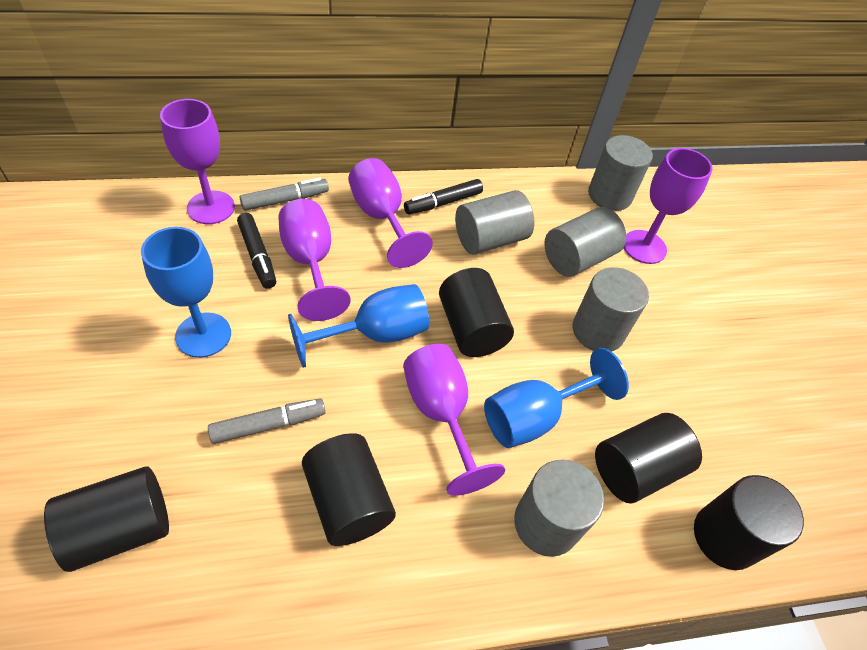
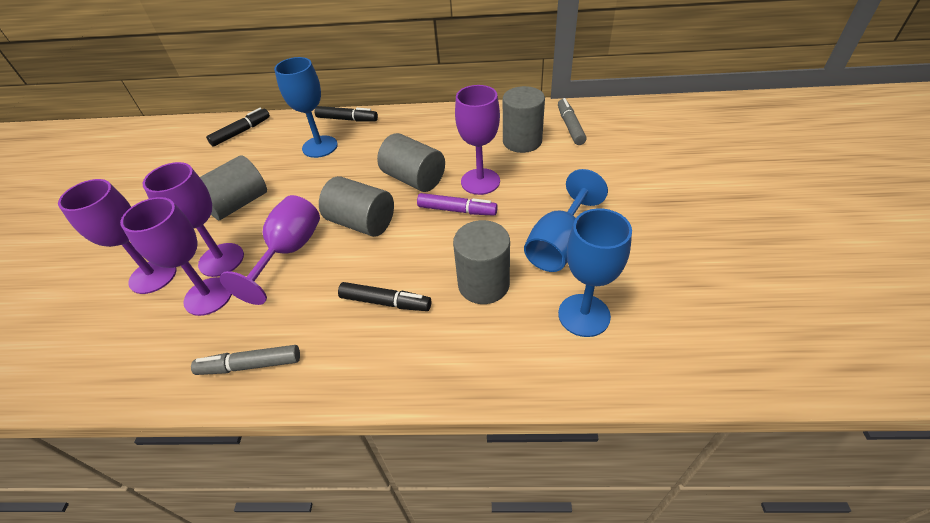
black cylinder: [44,466,169,572] [302,433,396,546] [439,268,514,357] [595,413,702,503] [694,475,804,570] = 5 -> none = 0
black marker: [237,213,276,289] [404,179,483,215] = 2 -> [206,108,270,147] [315,106,378,122] [338,282,431,311] = 3
purple marker: none = 0 -> [417,193,498,215] = 1

